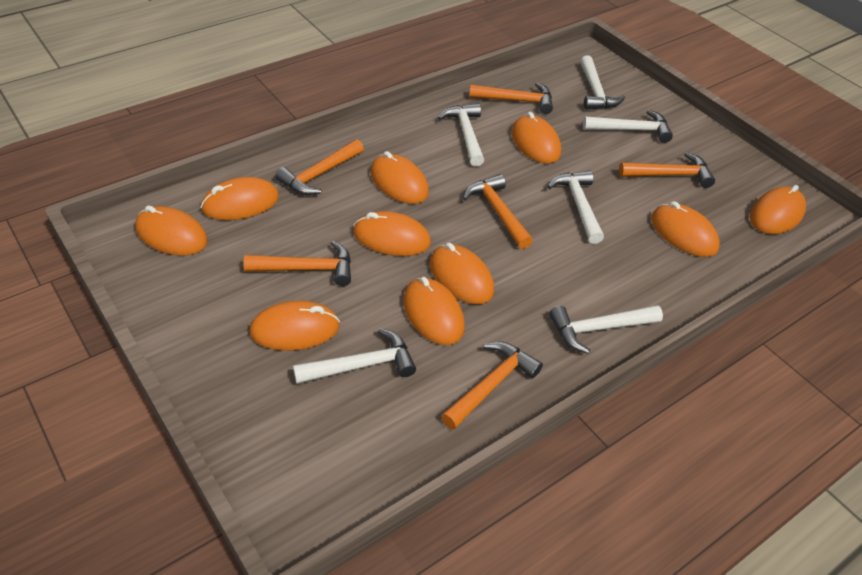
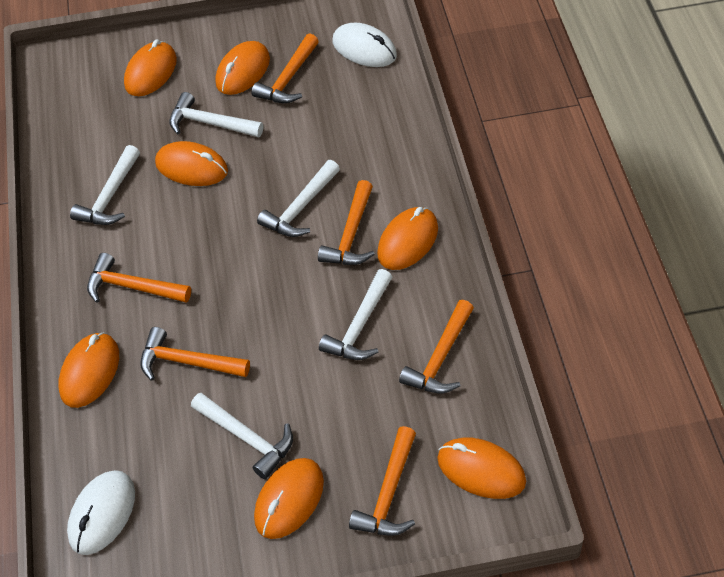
orange mouse: [135,205,208,256] [200,177,279,220] [249,301,340,351] [353,211,431,256] [371,151,429,204] [403,277,465,345] [430,243,494,304] [512,112,561,164] [651,201,720,257] [750,185,806,234] = 10 -> [58,332,119,408] [124,39,177,96] [155,141,228,186] [216,41,270,95] [254,458,324,539] [377,207,438,270] [437,437,526,499] = 7
white hammer: [293,328,416,384] [438,103,484,166] [547,171,604,244] [549,305,663,354] [580,55,625,110] [583,110,673,143] = 6 -> [70,145,140,225] [169,92,263,137] [191,393,293,479] [257,160,340,237] [319,269,392,360] = 5
white mouse: none = 0 -> [67,470,135,555] [332,23,397,67] = 2

